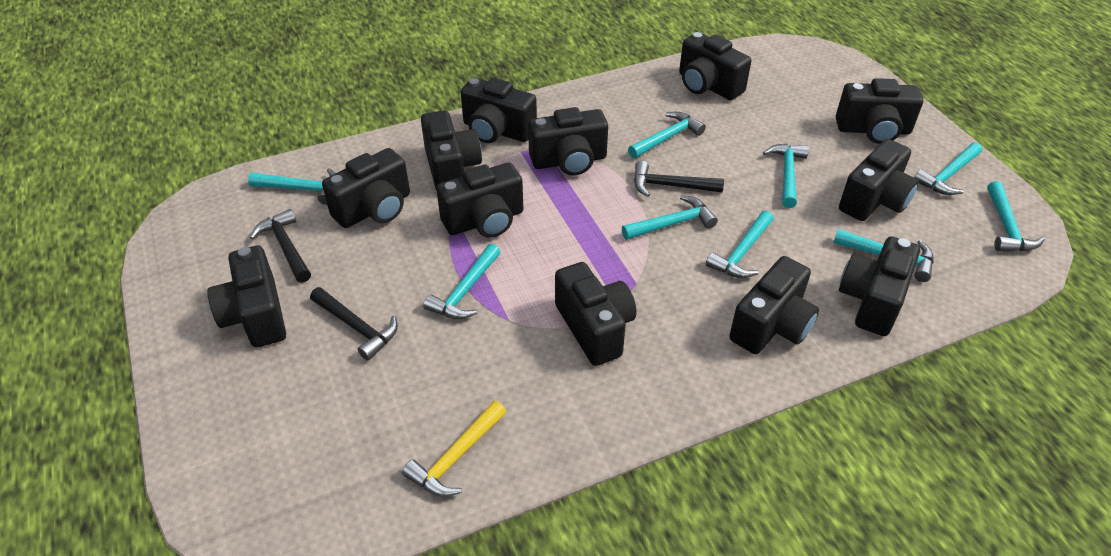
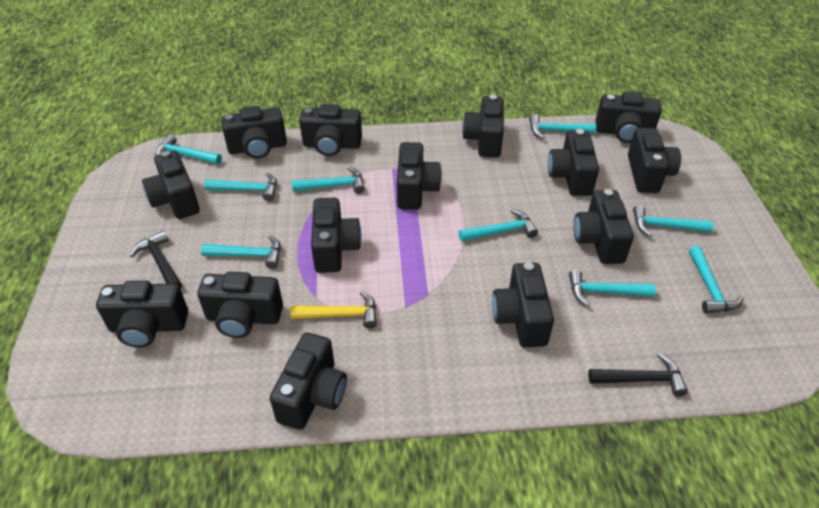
black camera: [207,245,286,348] [322,148,410,228] [421,110,482,191] [436,163,523,238] [461,77,537,143] [528,107,608,176] [555,262,637,366] [679,32,751,100] [729,256,819,354] [836,78,923,144] [839,139,919,221] [839,236,920,336] = 12 -> [96,281,188,348] [142,150,200,219] [197,272,283,338] [221,106,287,159] [270,332,347,430] [299,104,362,156] [311,198,362,273] [397,142,442,209] [462,95,504,157] [492,262,554,347] [548,129,599,196] [573,189,634,264] [596,92,662,143] [628,128,681,193] = 14
black hammer: [250,209,311,283] [310,287,398,361] [634,161,724,197] = 3 -> [130,230,182,289] [588,353,688,397] = 2

